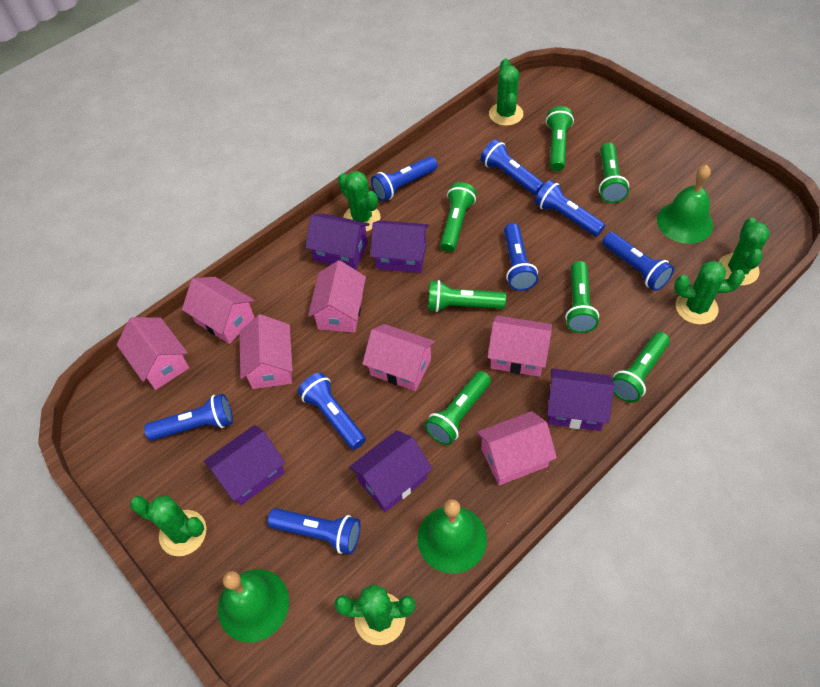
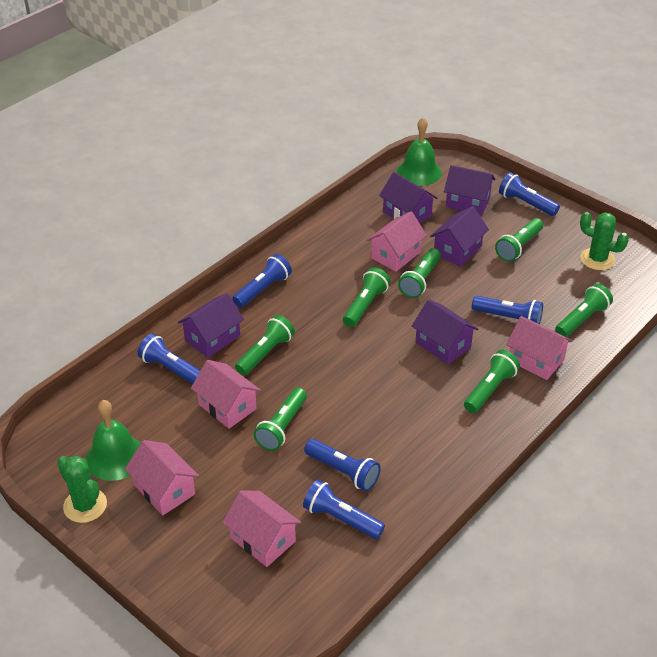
blue flashlight: [144,394,233,441] [267,508,360,554] [298,373,366,450] [371,156,437,201] [481,139,544,195] [504,223,538,291] [535,180,605,236] [602,232,674,291] = 8 -> [137,334,201,384] [232,254,292,308] [303,480,385,539] [304,439,381,491] [472,296,543,324] [499,173,560,216] = 6
green bell: [218,569,289,643] [418,499,487,574] [657,165,713,244] = 3 -> [86,400,141,481] [397,117,442,186] = 2
green cactus: [130,496,206,556] [335,584,415,645] [338,171,380,232] [489,59,523,126] [674,261,745,325] [719,218,770,286] = 6 -> [57,456,107,523] [580,212,629,270] = 2
pink house: [117,317,189,390] [182,277,255,344] [239,314,293,389] [308,260,366,333] [363,324,435,391] [477,411,557,485] [487,315,552,377] = 7 -> [125,440,199,515] [191,360,261,429] [222,490,301,567] [367,212,427,272] [506,316,573,380] = 5

